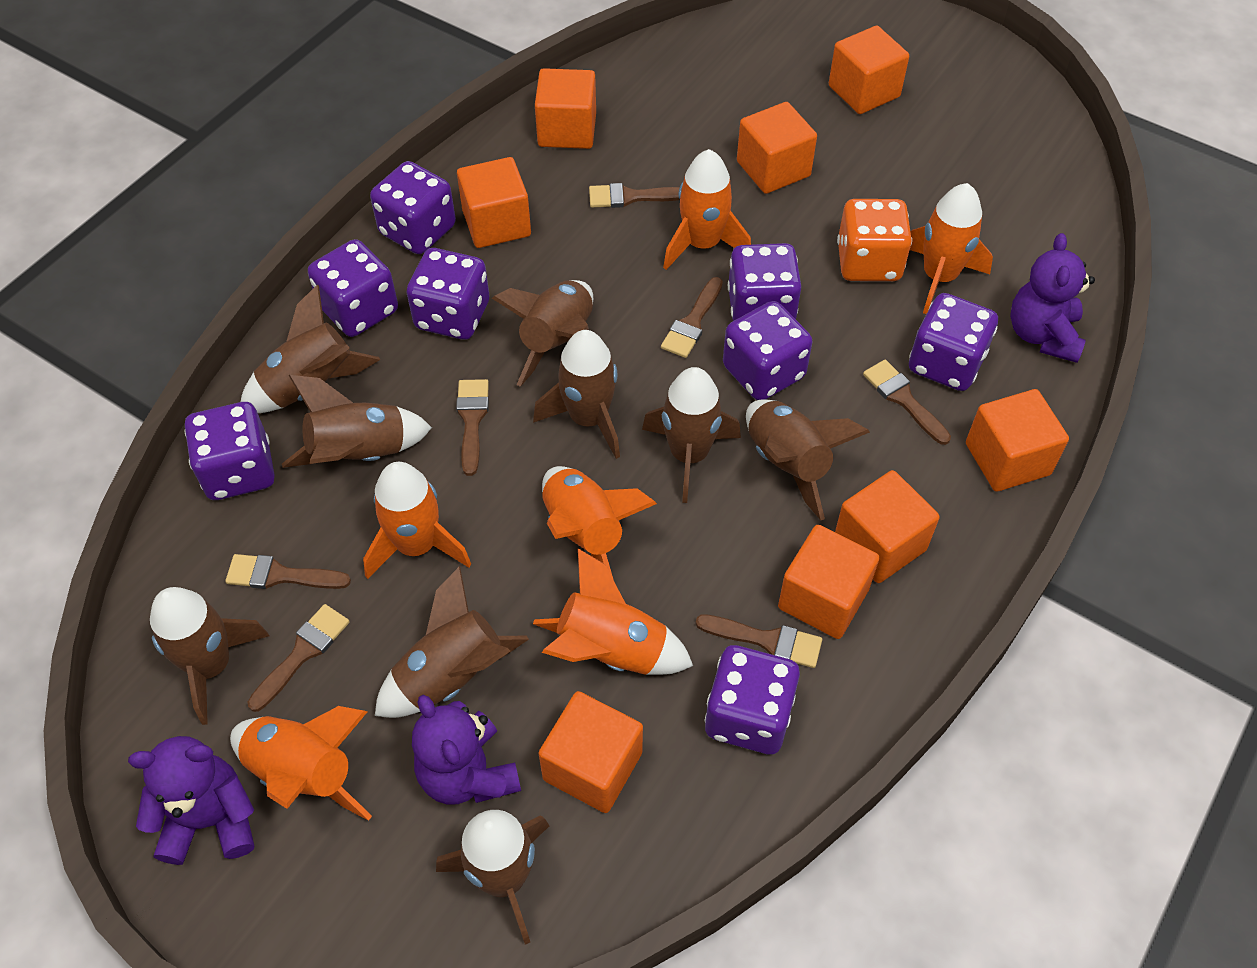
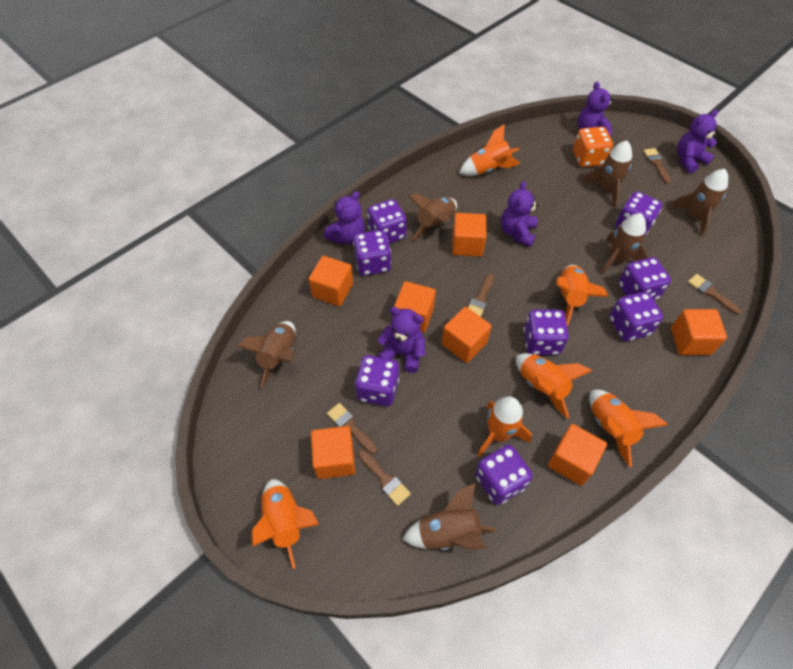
brown brush: [225,554,351,589] [248,604,350,712] [456,379,489,476] [589,183,680,208] [661,277,723,358] [695,614,822,668] [863,359,951,445] = 7 -> [327,403,377,454] [358,449,411,506] [468,274,494,317] [643,148,671,184] [688,274,742,315] = 5
brown rocket: [150,587,269,725] [241,285,380,413] [282,375,432,468] [375,566,529,718] [436,810,549,945] [492,280,593,387] [533,330,620,459] [642,367,741,503] [746,399,870,520] = 9 -> [238,321,296,389] [403,483,496,550] [408,193,457,241] [583,140,632,207] [601,213,648,275] [670,169,728,236] = 6
orange cube: [457,157,531,248] [535,68,596,149] [539,691,643,813] [737,102,817,194] [778,525,879,639] [829,26,909,114] [835,470,940,583] [966,389,1069,492] = 8 -> [308,256,353,307] [311,426,355,479] [394,281,436,332] [442,307,492,363] [452,213,486,257] [548,424,607,486] [671,309,727,355] = 7
purple teddy bear: [128,736,254,865] [412,695,521,805] [1010,233,1095,363] = 3 -> [324,191,365,244] [377,307,425,373] [501,181,539,247] [578,82,613,137] [677,109,718,173] = 5

